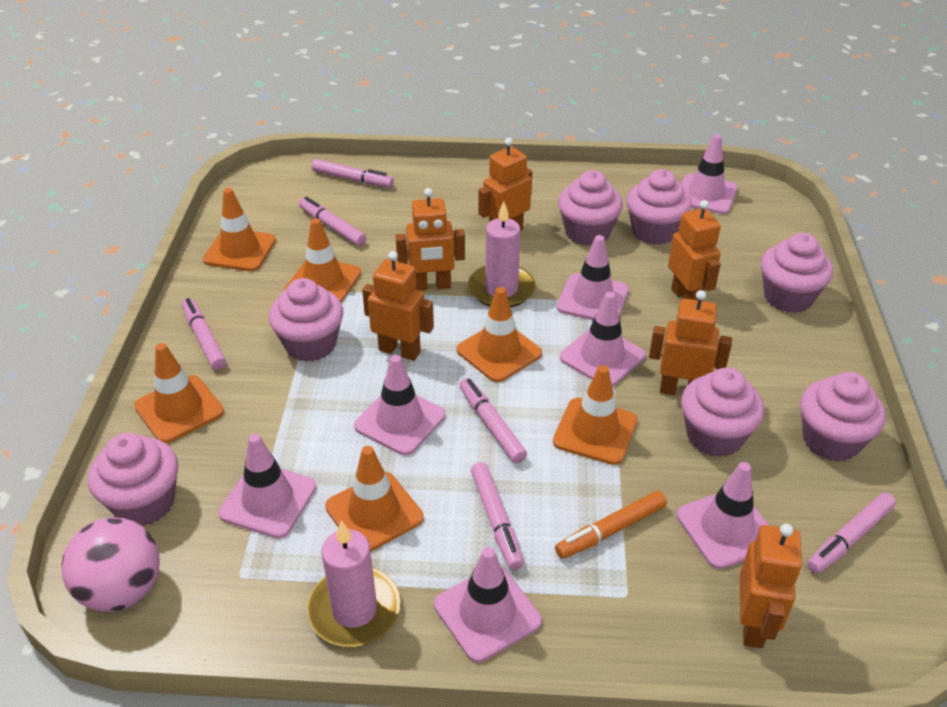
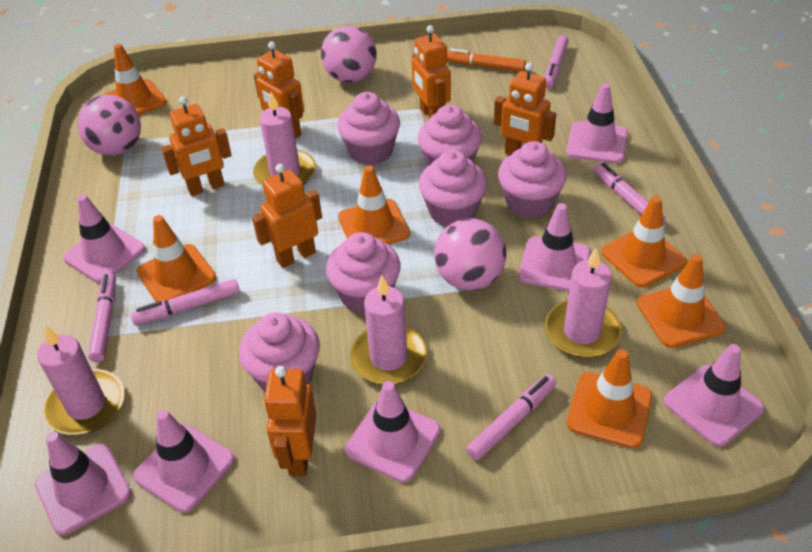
pink ball: [61,517,160,612] = 1 -> [77,95,141,156] [321,25,377,83] [434,219,506,290] = 3
pink candle: [307,521,401,647] [468,201,536,308] = 2 -> [37,325,124,435] [253,92,316,185] [350,275,427,384] [545,248,622,358] = 4
pink cupcake: [88,433,178,526] [269,278,343,362] [558,170,623,246] [626,169,692,245] [681,368,764,457] [761,233,833,313] [800,372,886,462] = 7 -> [239,312,320,392] [326,232,401,314] [337,92,400,165] [418,105,482,166] [419,150,487,227] [498,141,567,219] = 6
pink marker: [182,298,226,370] [299,197,366,246] [312,159,394,188] [459,378,527,463] [471,462,524,570] [807,492,896,574] = 6 -> [88,273,116,362] [131,279,240,325] [466,374,556,460] [545,35,568,89] [593,163,666,222] = 5

